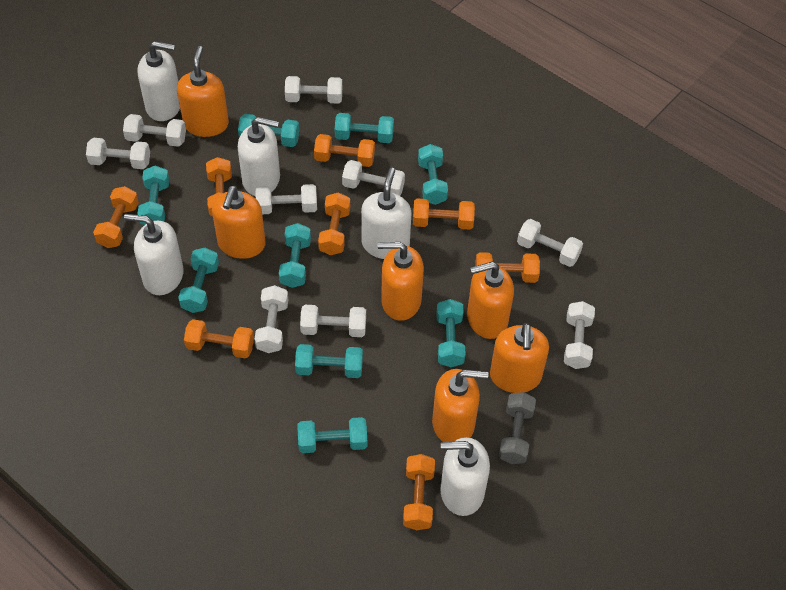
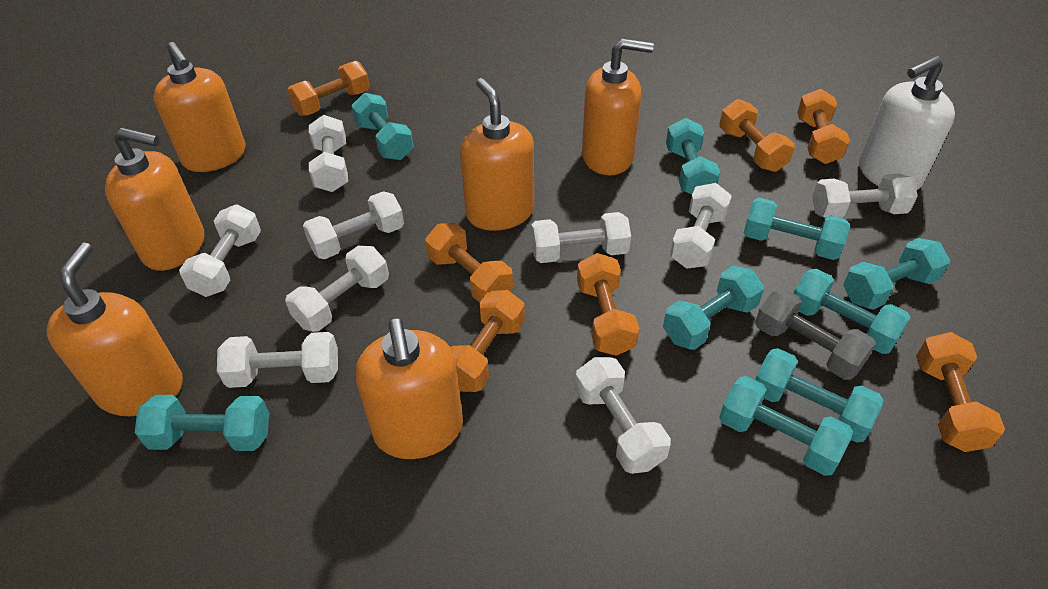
orange dumbbell: [93,186,139,248] [184,319,254,359] [206,157,232,216] [314,134,375,167] [318,192,350,255] [403,454,435,530] [413,199,475,230] [475,252,540,283] = 8 -> [287,61,370,116] [425,223,513,303] [450,290,525,392] [577,253,639,356] [719,99,795,172] [797,89,850,164] [916,332,1005,452] = 7
white soap dispenser: [124,214,184,295] [138,41,180,121] [238,117,280,196] [361,168,412,259] [440,437,490,516] = 5 -> [859,56,955,190] = 1

